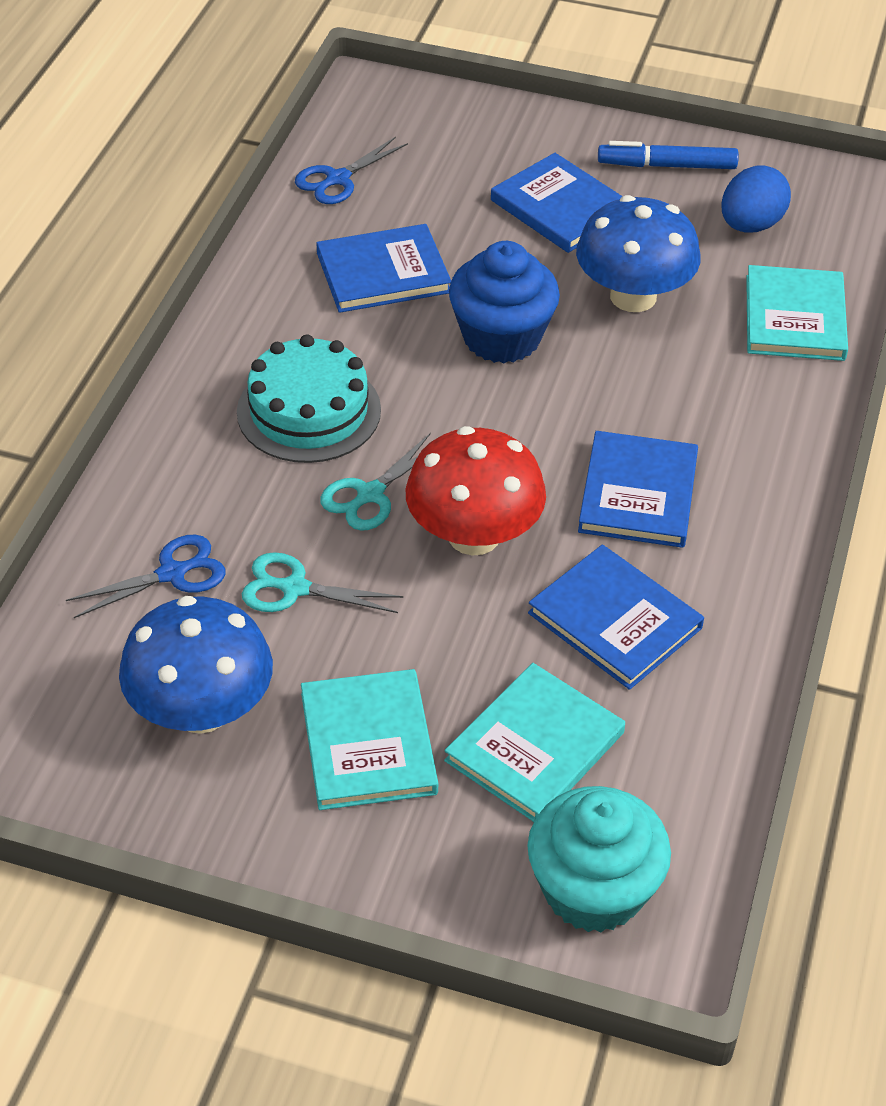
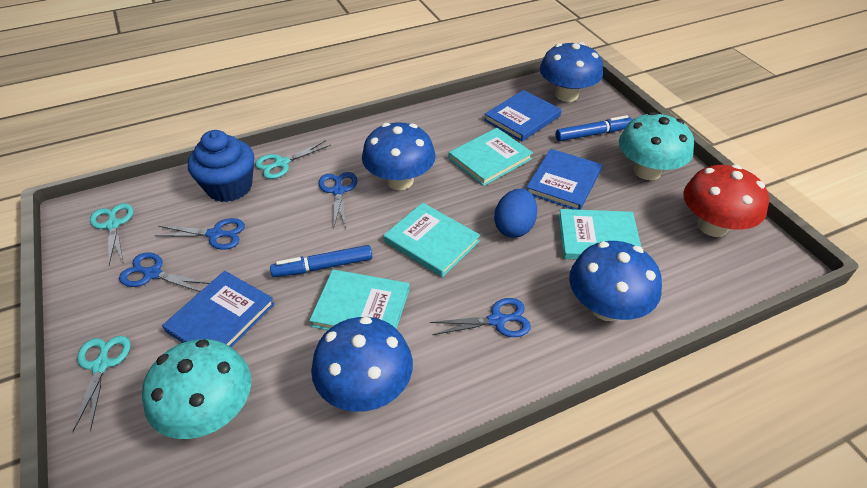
blue book: [316,224,451,313] [491,153,623,253] [528,545,704,690] [578,431,698,548] = 4 -> [162,271,275,347] [484,90,562,142] [526,149,602,210] = 3
blue marker: [598,141,739,169] = 1 -> [270,245,372,277] [556,115,632,141] = 2
blue mushroom: [119,596,273,734] [576,195,701,312] = 2 -> [311,316,413,412] [362,123,436,190] [540,42,603,102] [569,241,662,321] = 4
blue scissors: [66,535,226,618] [295,137,408,204] = 2 -> [119,252,210,292] [154,218,245,250] [319,172,358,230] [430,298,531,337] = 4
turquoise book: [301,669,438,810] [444,663,625,822] [746,265,848,361] = 3 -> [309,269,410,330] [384,203,480,277] [449,128,533,186] [559,209,641,259] = 4
turquoise cake: [237,334,381,463] = 1 -> none = 0
turquoise cupcake: [527,786,671,933] = 1 -> none = 0
turquoise mushroom: none = 0 -> [142,339,251,439] [619,112,694,180] = 2
turquoise scissors: [242,552,403,613] [320,433,431,531] = 2 -> [73,336,131,432] [90,203,134,265] [255,140,331,179] = 3

